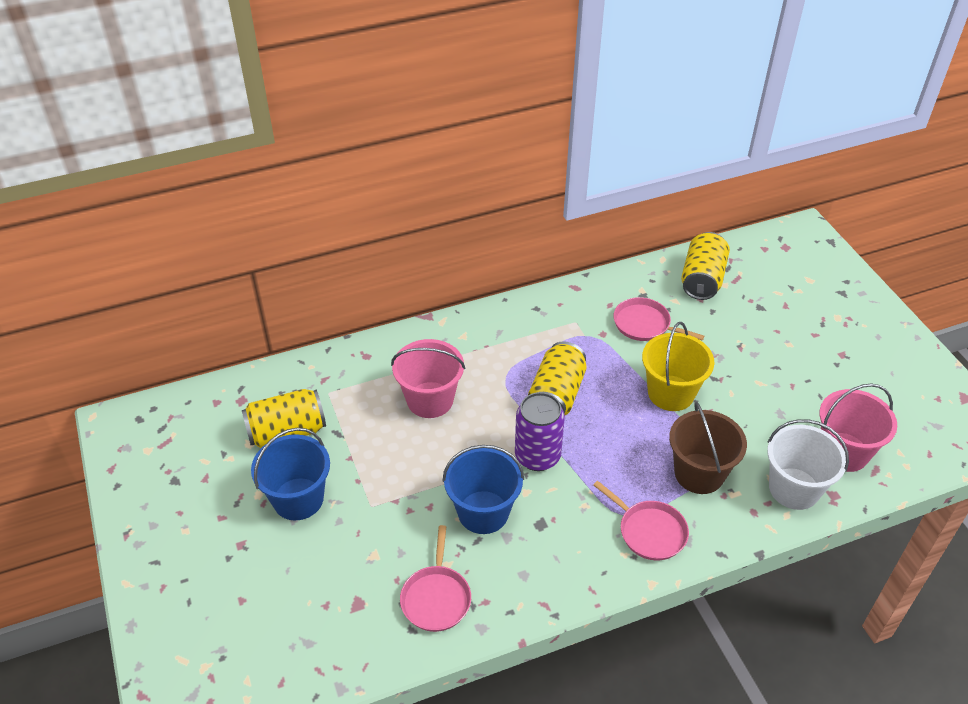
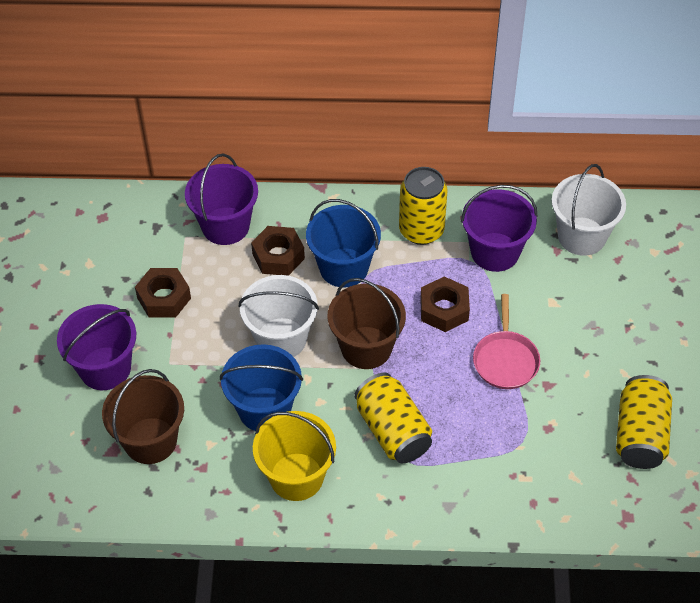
brown bucket: [669,402,747,494] = 1 -> [102,369,184,464] [328,278,406,369] = 2
brown nut: none = 0 -> [135,268,191,318] [251,226,305,276] [420,276,470,332] = 3
pink bucket: [391,339,465,418] [819,383,897,472] = 2 -> none = 0
pink pan: [400,525,471,632] [593,481,689,560] [614,297,704,341] = 3 -> [473,294,540,389] = 1
purple bucket: none = 0 -> [57,304,136,390] [185,154,258,245] [461,185,538,272] = 3
purple can: [515,392,565,471] = 1 -> none = 0
white bucket: [767,419,849,510] = 1 -> [239,275,319,357] [552,164,626,256] = 2

